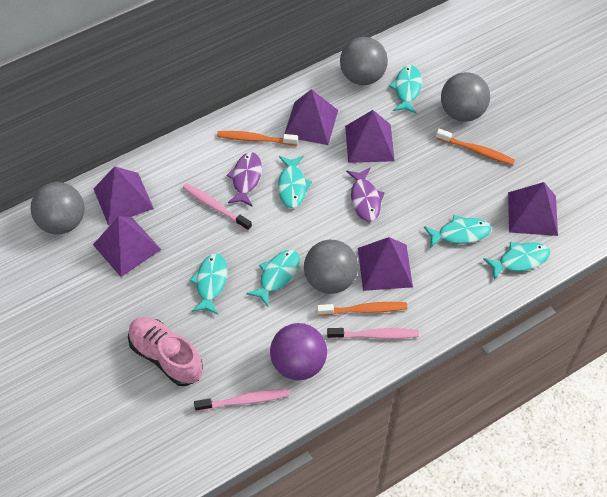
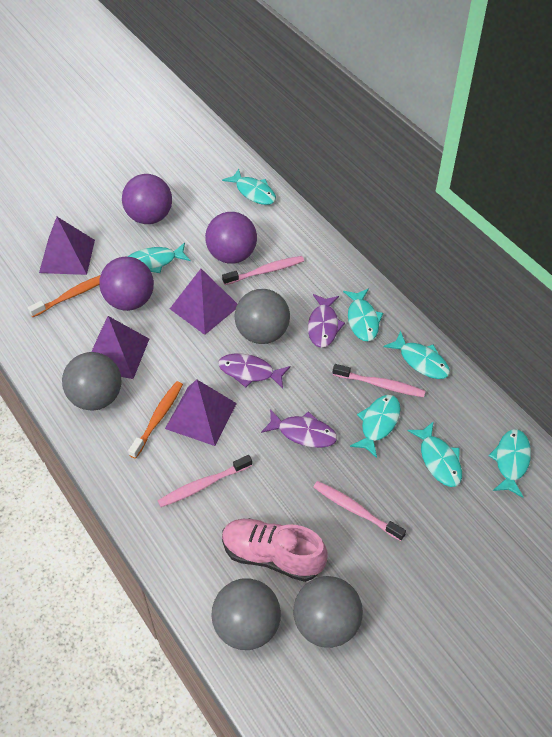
orange toothbrush: [217,131,298,145] [317,302,407,316] [436,129,515,165] = 3 -> [28,275,101,317] [128,381,183,459] = 2
pink toothbrush: [182,183,252,231] [194,389,290,412] [327,328,419,339] = 3 -> [158,455,252,507] [222,256,304,285] [314,481,406,541] [333,364,425,397] = 4
purple ball: [270,323,327,381] = 1 -> [99,257,154,311] [122,174,172,224] [205,212,257,264] = 3
purple fish: [226,152,262,206] [346,167,385,222] = 2 -> [218,354,290,388] [261,409,337,448] [308,294,345,348] = 3
purple pyramid: [93,166,154,225] [93,216,161,277] [285,89,338,145] [345,110,395,163] [358,237,413,291] [508,182,558,236] = 6 -> [39,217,95,275] [91,316,149,379] [165,379,237,446] [170,269,237,335] = 4
turquoise fish: [190,253,227,315] [246,250,300,307] [278,156,312,208] [389,65,422,114] [424,215,491,248] [483,242,550,280] = 6 -> [128,243,190,273] [222,169,276,205] [343,288,383,341] [350,395,401,458] [383,331,450,379] [408,421,462,487] [488,429,531,498] = 7

